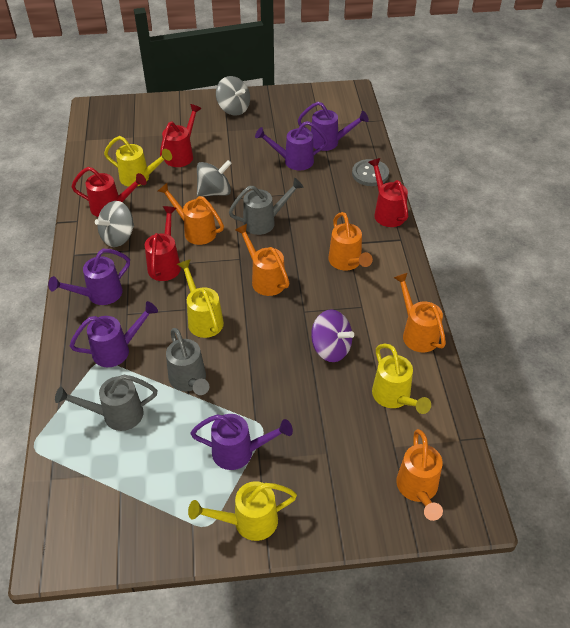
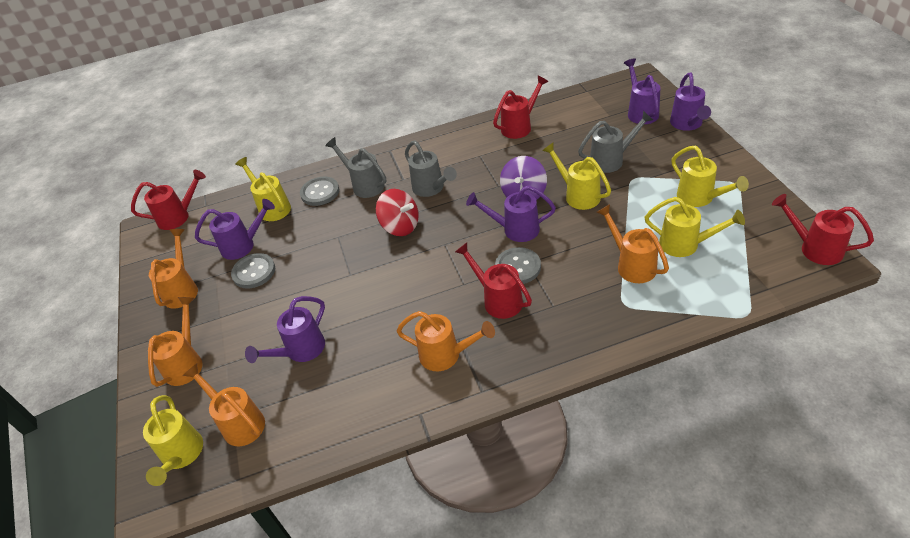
grey button: [352,159,389,186] = 1 -> [231,253,275,289] [300,177,339,206] [495,247,541,284] = 3
grey spinning top: [95,201,134,247] [197,160,232,197] [216,76,250,116] = 3 -> none = 0
red spinning top: none = 0 -> [376,189,419,236] = 1
yellow watering can: [104,136,172,187] [177,259,224,338] [188,481,297,541] [372,344,431,414] = 4 -> [143,395,203,486] [235,157,291,221] [542,142,611,210] [645,197,745,257] [671,146,749,207] = 5

